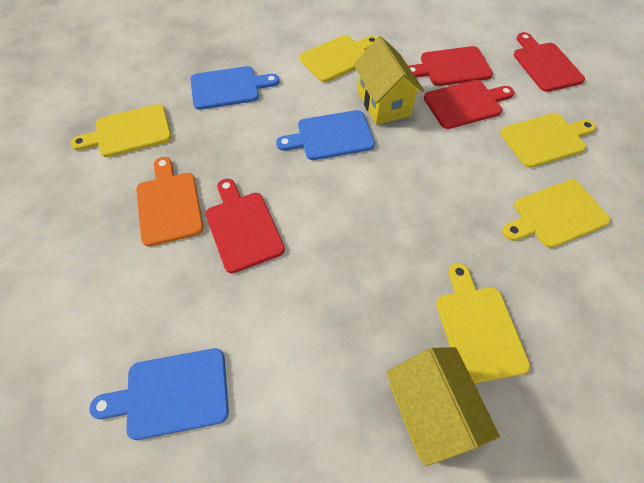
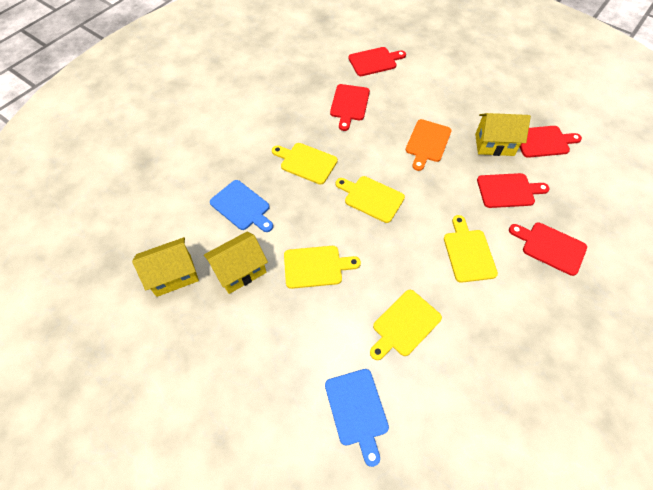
blue cutting board: [89,348,229,440] [190,66,280,110] [276,110,375,160] = 3 -> [210,180,273,232] [325,369,389,467] = 2
red cutting board: [206,179,285,273] [408,46,493,86] [424,80,514,129] [514,32,585,92] = 4 -> [330,84,370,131] [348,47,406,76] [477,173,549,208] [509,222,587,276] [520,126,582,158] = 5
yellow house: [354,36,424,125] [387,347,500,466] = 2 -> [132,237,199,297] [204,232,268,294] [475,113,531,156] = 3

